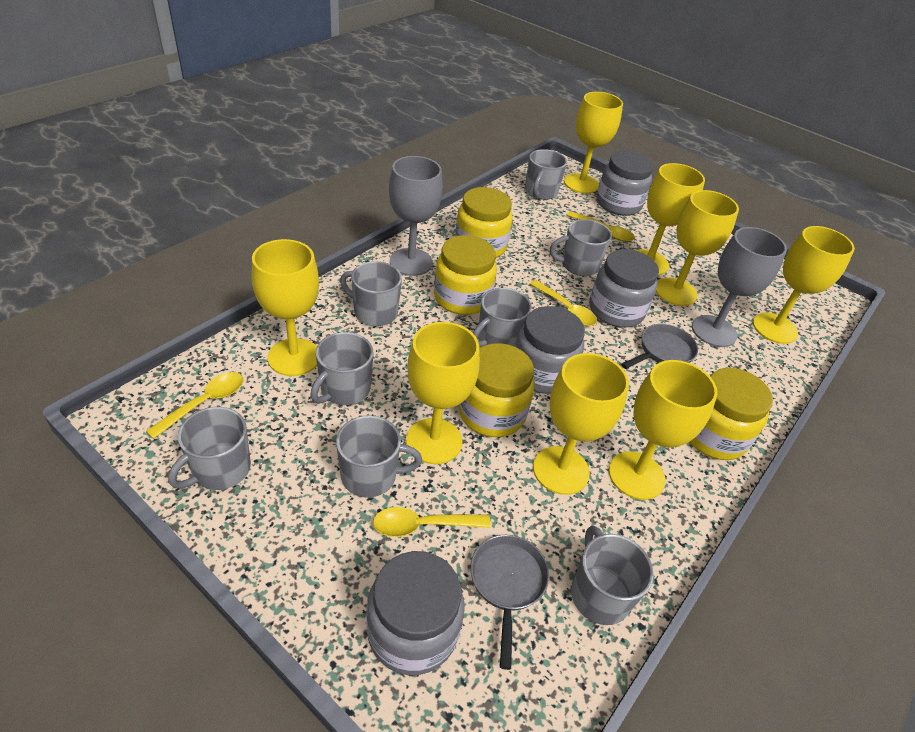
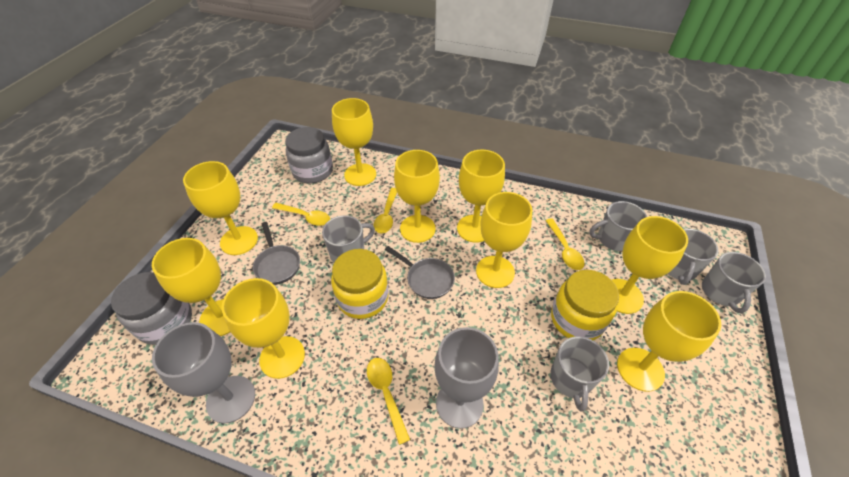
grey jar: [366,551,465,675] [515,306,585,394] [590,249,659,328] [597,151,653,216] = 4 -> [111,272,192,345] [285,127,333,183] = 2
grey mug: [168,407,251,490] [310,332,374,405] [336,415,422,498] [340,261,402,326] [473,288,532,347] [525,149,567,200] [550,219,612,276] [571,526,654,625] = 8 -> [322,215,375,262] [550,336,609,411] [589,201,647,251] [668,229,719,285] [702,252,766,313] = 5
yellow goblet: [252,239,319,376] [406,322,480,464] [533,353,629,495] [564,92,623,193] [609,360,718,500] [635,163,705,275] [656,190,739,306] [753,226,855,344] = 8 -> [152,238,230,336] [183,161,258,255] [222,278,305,379] [332,98,376,186] [394,150,440,243] [457,150,505,243] [476,192,532,288] [612,216,688,314] [617,291,721,392] = 9
yellow jar: [434,235,497,315] [455,187,513,258] [459,343,535,437] [689,368,773,460] = 4 -> [331,249,389,319] [551,270,619,340] = 2

